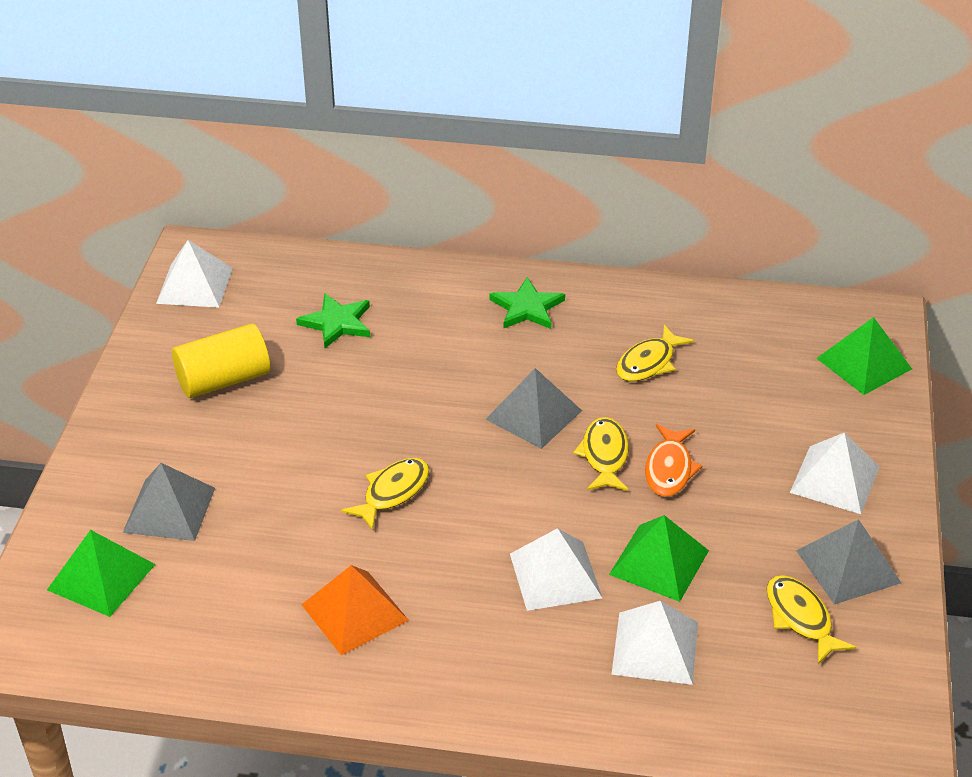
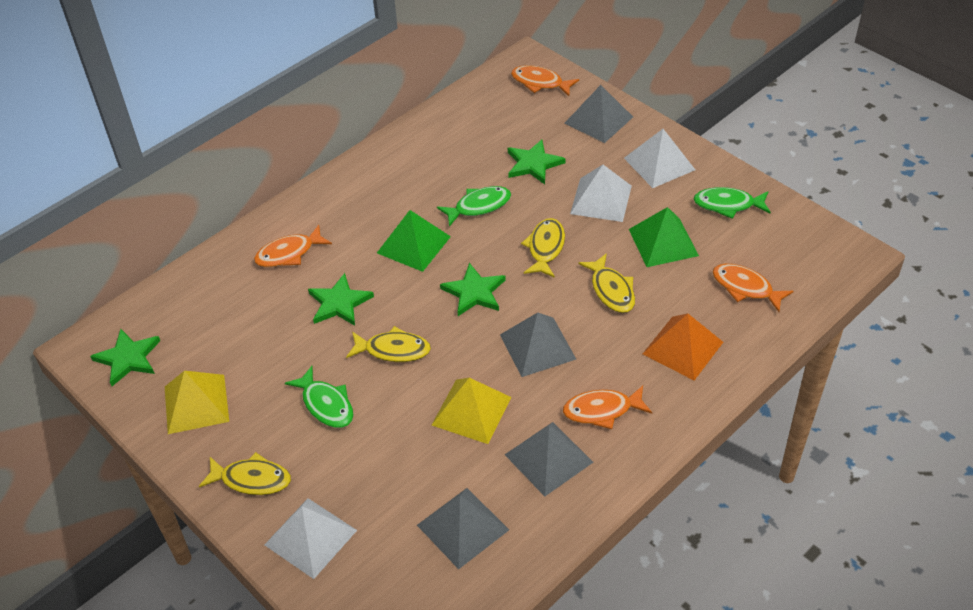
green fish: none = 0 -> [285,366,354,428] [437,186,511,227] [693,187,771,219] = 3
green pyramid: [47,530,156,617] [609,515,709,602] [816,317,912,395] = 3 -> [377,210,451,272] [629,207,699,267] = 2
green star: [296,293,370,348] [489,277,565,329] = 2 -> [90,329,160,386] [308,273,374,326] [440,263,506,316] [508,139,566,184] = 4
grey pyramid: [123,463,215,541] [485,368,582,449] [796,519,901,605] = 3 -> [417,488,509,569] [500,312,576,377] [505,422,593,496] [565,85,633,143] = 4
orange fish: [645,424,703,497] = 1 -> [254,225,332,267] [511,65,579,96] [563,386,652,429] [712,264,794,312] = 4
white pyramid: [156,240,233,308] [510,528,602,611] [611,601,698,685] [790,432,879,514] = 4 -> [264,498,357,579] [570,165,632,222] [624,129,695,188] = 3
yellow cylinder: [172,324,270,398] = 1 -> none = 0
yellow pyramid: none = 0 -> [165,371,229,434] [432,378,512,444] = 2

